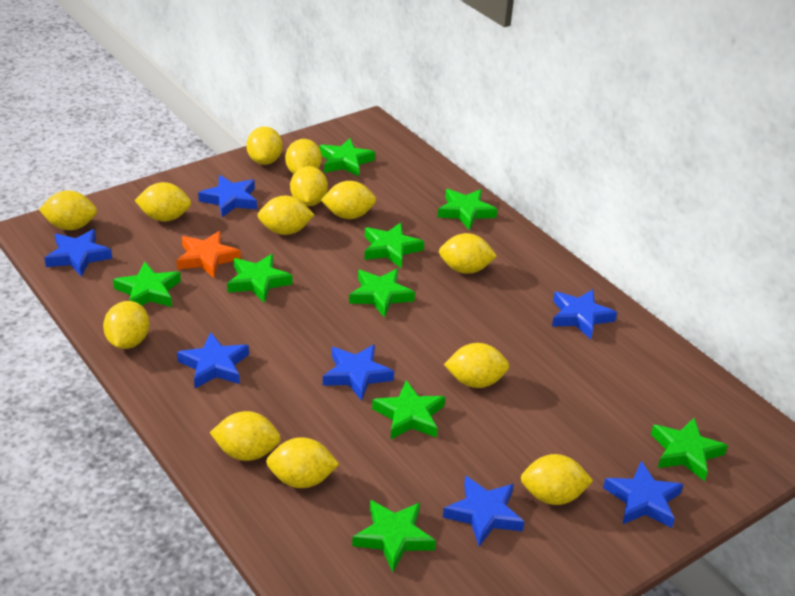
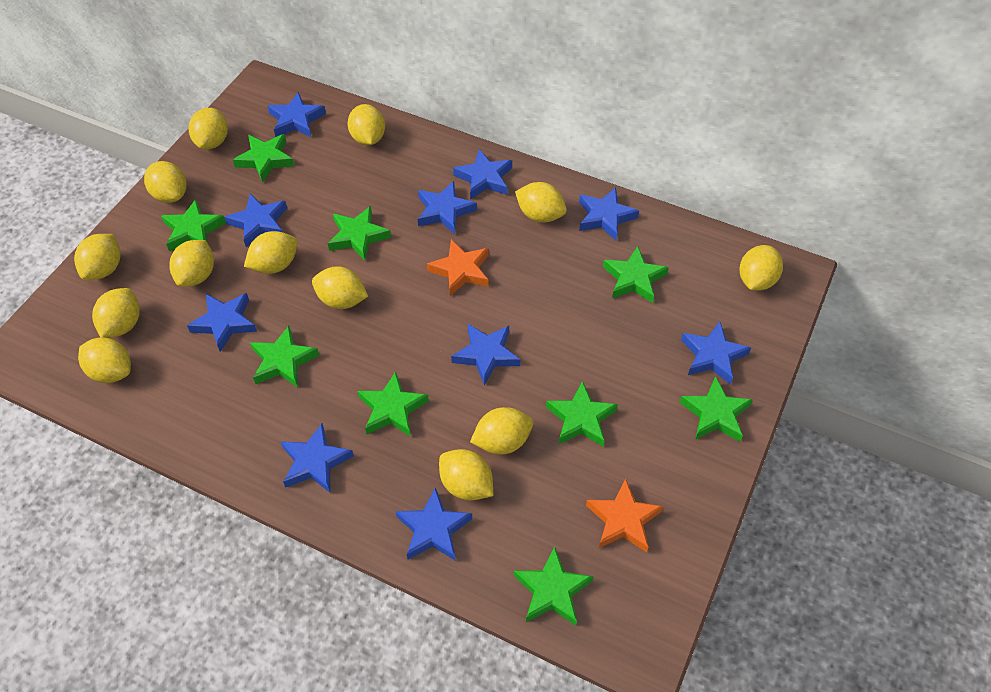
blue star: [44,229,112,277] [177,333,249,388] [198,175,257,217] [323,344,394,401] [443,476,525,547] [552,289,617,339] [603,461,684,528] = 7 -> [187,293,257,352] [224,193,287,247] [267,92,326,137] [280,423,354,493] [395,487,472,561] [418,181,477,234] [451,324,521,385] [453,149,512,200] [579,187,639,240] [681,322,751,385] = 10
orange star: [177,231,241,278] = 1 -> [427,239,489,296] [586,478,663,553] = 2

